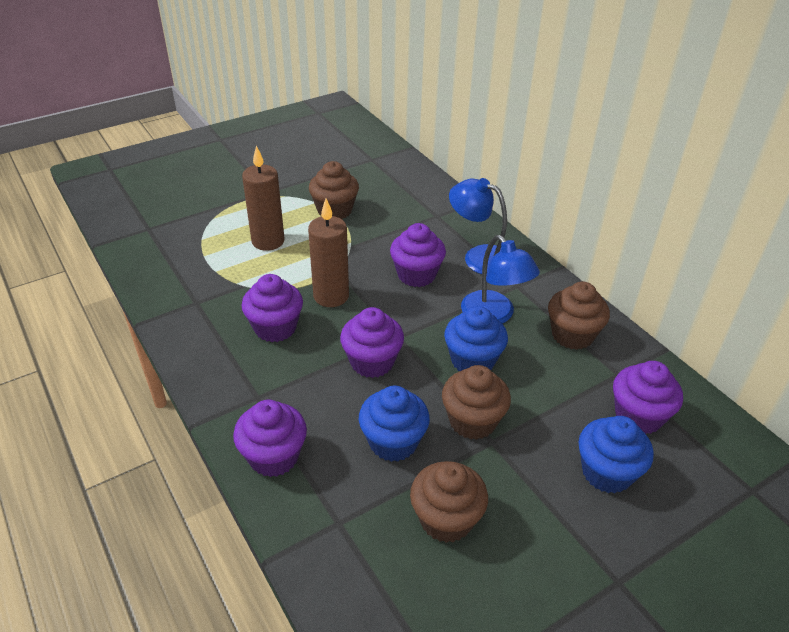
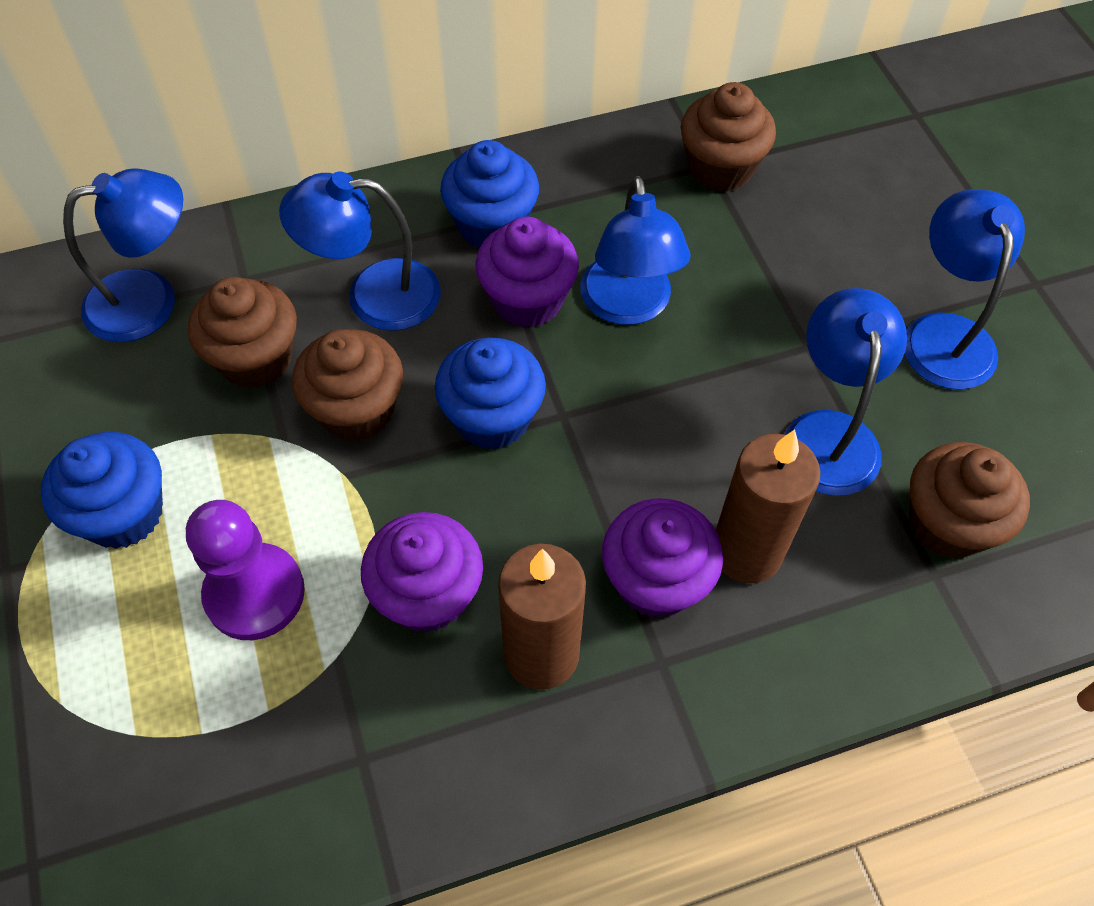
blue lamp: [449,178,507,274] [461,235,540,324] = 2 -> [63,168,183,342] [279,171,441,331] [580,176,691,325] [784,288,907,496] [905,189,1025,390] = 5
purple cupcake: [233,400,307,477] [241,274,303,342] [340,307,404,378] [390,223,446,287] [613,361,683,434] = 5 -> [361,512,483,633] [476,217,579,328] [602,498,723,618] = 3
purple pawn: none = 0 -> [186,500,305,640] = 1

